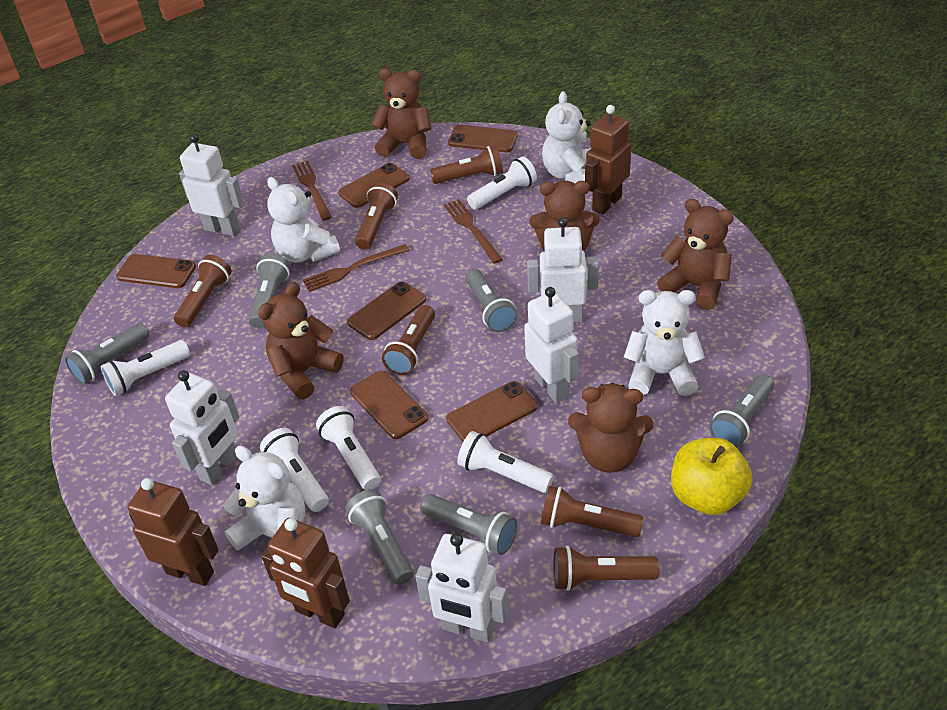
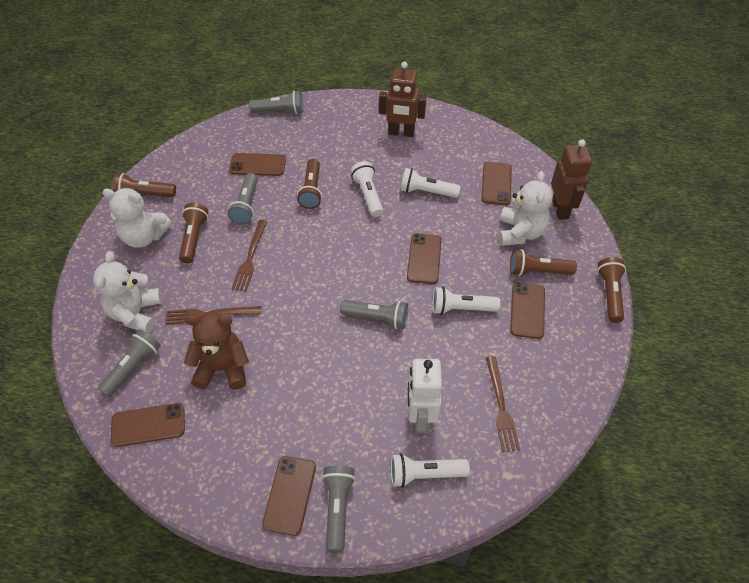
brown flashlight: [174,255,231,328] [355,182,398,250] [382,305,435,375] [430,145,503,184] [541,486,643,537] [553,546,659,591] = 6 -> [113,173,176,197] [179,203,208,263] [297,159,322,209] [510,249,577,276] [597,257,626,323] = 5
brown robot: [127,478,219,586] [261,518,350,628] [585,105,631,214] = 3 -> [379,61,426,137] [551,139,592,220] = 2
brown teddy bear: [258,282,344,399] [371,68,432,159] [530,181,599,252] [568,383,653,473] [657,199,733,310] = 5 -> [184,312,249,390] = 1
grey flashlight: [65,323,149,385] [249,254,290,328] [345,489,414,585] [420,494,517,555] [465,269,518,332] [709,374,774,448] = 6 -> [97,329,161,397] [228,173,258,225] [249,91,303,114] [322,465,355,552] [340,300,408,329] = 5
white flashlight: [101,340,190,396] [260,428,329,512] [316,406,381,490] [457,431,554,493] [467,156,537,210] = 5 -> [350,161,383,217] [391,453,470,488] [401,168,461,198] [432,287,500,315] = 4
white robot: [165,370,239,485] [179,134,244,236] [415,533,508,642] [524,287,579,403] [527,217,599,322] = 5 -> [408,359,442,433] = 1
white teddy bear: [223,446,305,563] [267,177,340,263] [542,91,591,184] [623,290,705,396] = 4 -> [93,251,162,333] [102,188,172,248] [499,171,553,246] = 3
yellow apple: [671,438,752,515] = 1 -> none = 0

